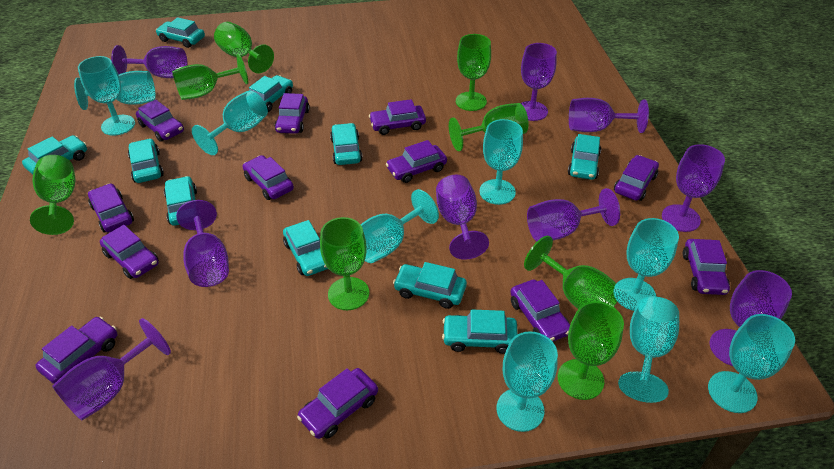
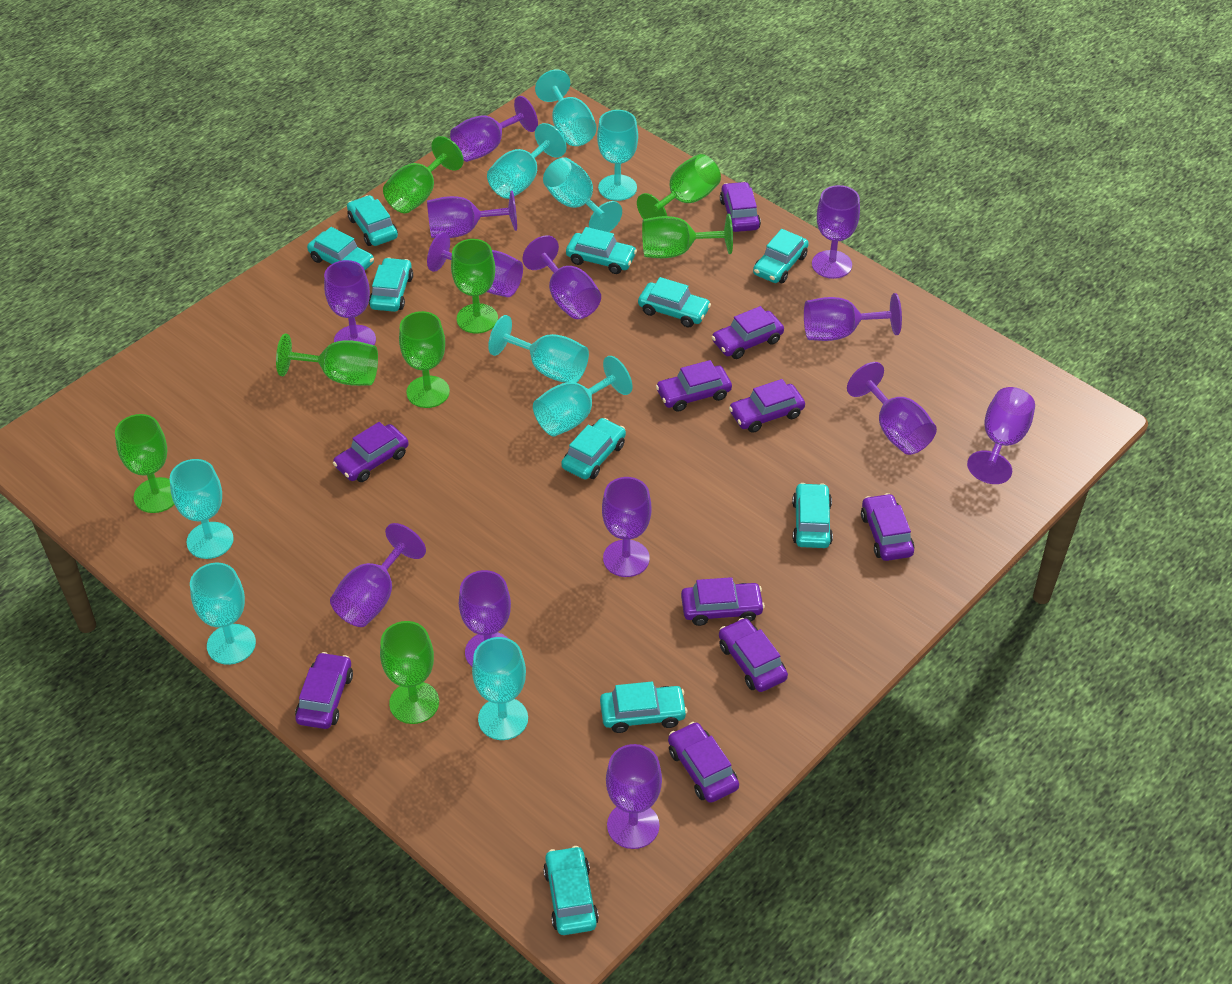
purple car: [35,317,117,384] [88,183,134,233] [100,225,159,279] [136,100,184,142] [243,155,294,200] [275,93,310,134] [297,368,378,439] [369,99,426,135] [386,140,447,183] [510,280,570,342] [614,155,659,201] [683,239,730,295] = 12 -> [295,652,353,729] [333,422,409,482] [656,360,732,412] [668,722,739,803] [681,577,765,626] [712,306,784,359] [719,618,788,692] [720,182,761,232] [729,379,805,433] [861,493,914,561] = 10
purple goblet: [52,318,171,420] [111,45,188,78] [176,200,229,287] [436,175,489,260] [521,43,557,121] [527,188,620,241] [569,98,649,133] [662,144,725,232] [710,270,792,366] = 9 -> [324,260,376,345] [330,523,426,627] [427,191,517,238] [427,232,523,297] [450,96,538,162] [459,570,511,667] [523,235,601,319] [602,477,651,577] [606,744,662,849] [804,293,902,341] [812,185,860,279] [847,362,937,455] [967,387,1035,484] = 13

